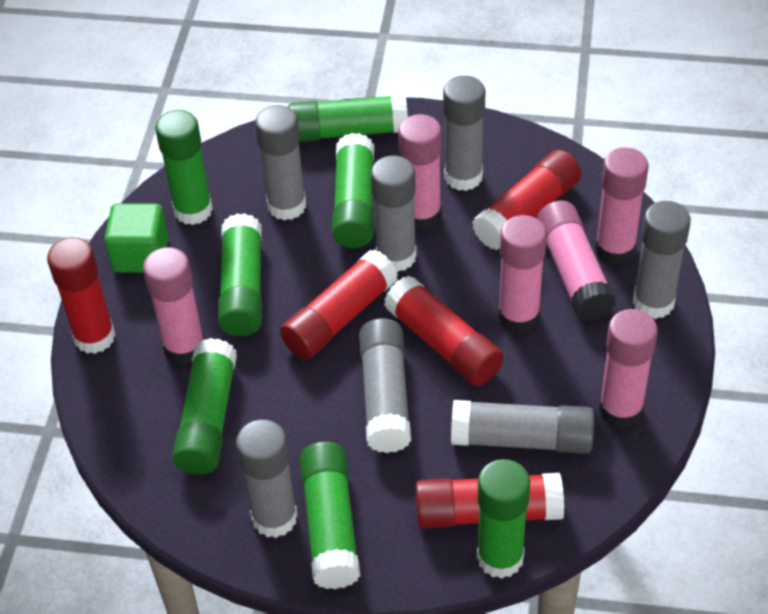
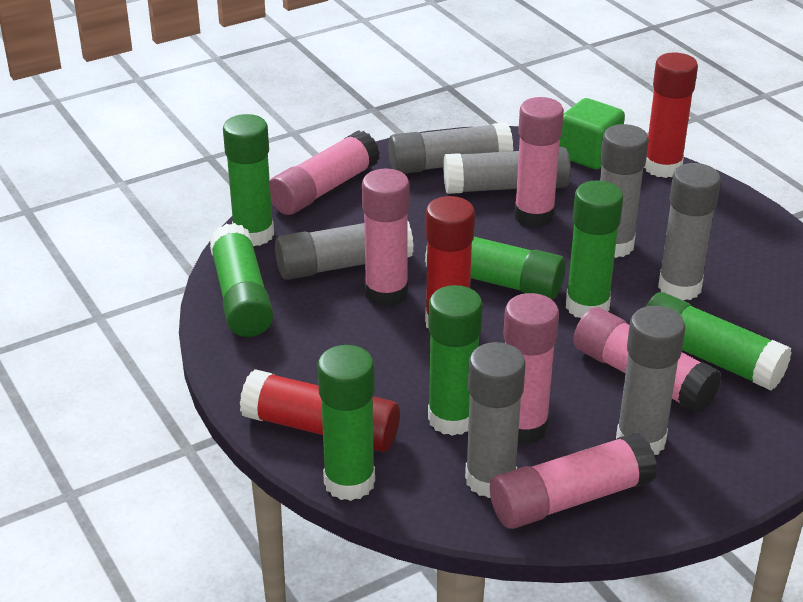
red glue stick: [47,237,116,354] [280,249,398,360] [384,276,504,386] [415,473,564,528] [472,150,581,250] = 5 -> [240,369,400,452] [425,196,475,328] [644,53,698,178] = 3

